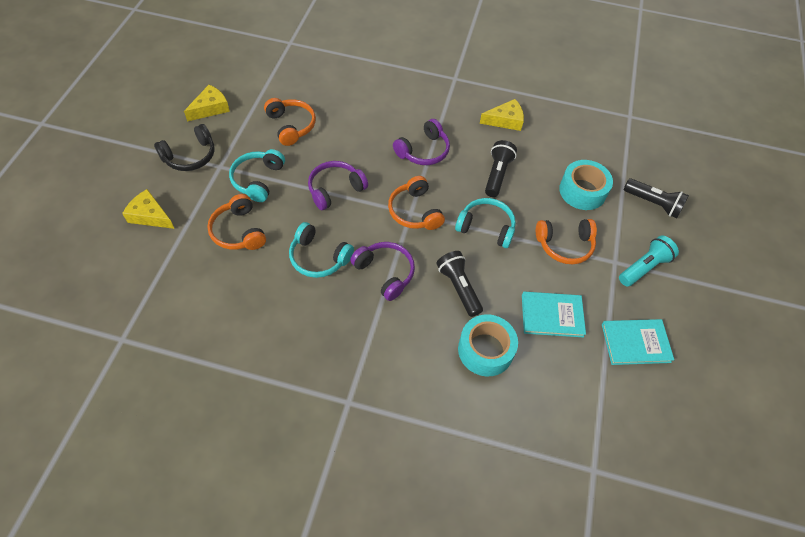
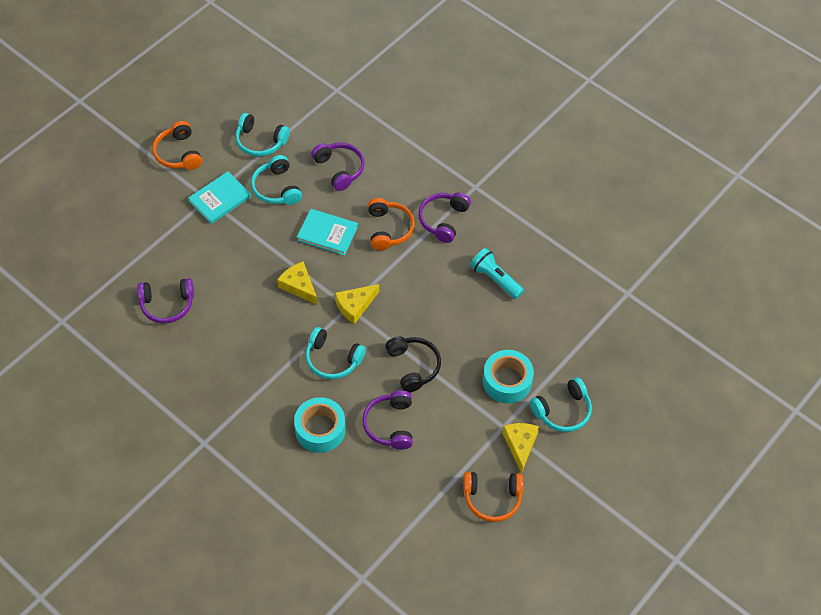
black flashlight: [436,251,483,317] [485,140,517,197] [624,178,689,218] = 3 -> none = 0
orange headphones: [207,194,266,250] [264,98,316,146] [388,176,445,230] [536,219,597,264] = 4 -> [152,121,202,170] [368,198,415,250] [464,472,523,522] = 3
purple headphones: [308,161,368,210] [350,242,415,301] [393,119,450,165] = 3 -> [137,278,194,323] [311,142,365,191] [362,390,413,450] [419,192,471,243] = 4
turquoise headphones: [229,149,285,202] [289,222,354,278] [455,198,516,248] = 3 -> [235,113,290,157] [251,155,302,205] [305,327,366,379] [530,377,592,432] = 4

